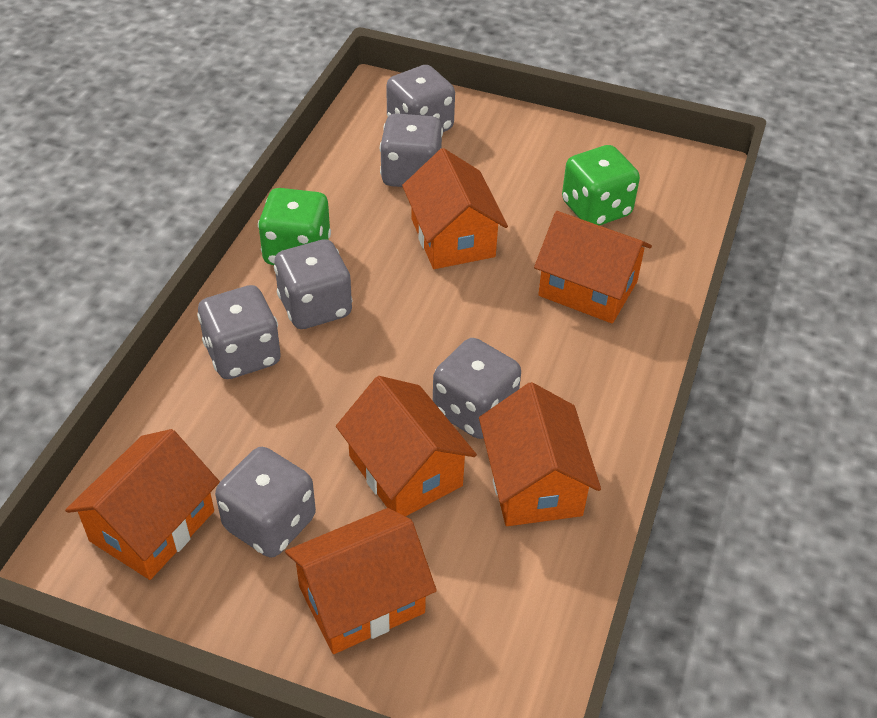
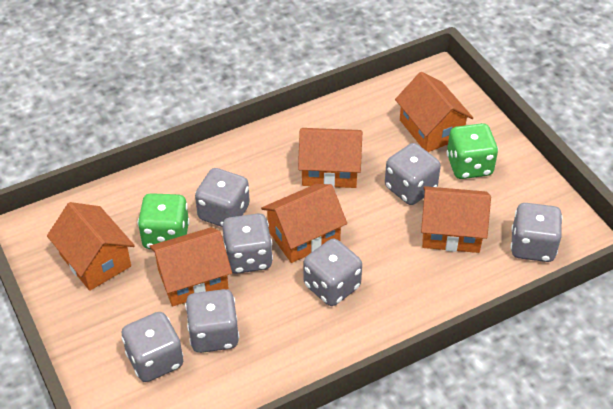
grey dice: [197,285,281,379] [215,447,316,557] [274,239,353,329] [380,113,443,187] [386,65,455,132] [433,338,521,439] = 6 -> [121,312,183,382] [185,289,239,353] [195,168,250,227] [222,214,273,274] [304,239,362,306] [385,143,441,205] [511,203,562,262] = 7

